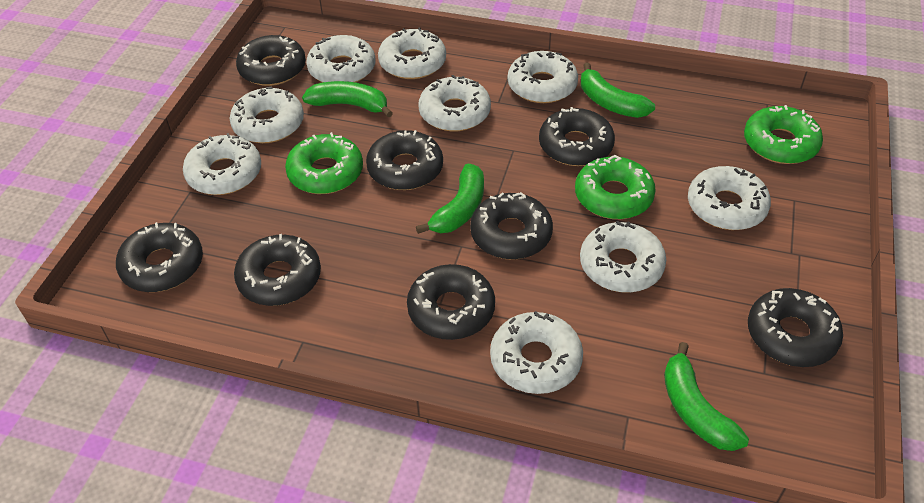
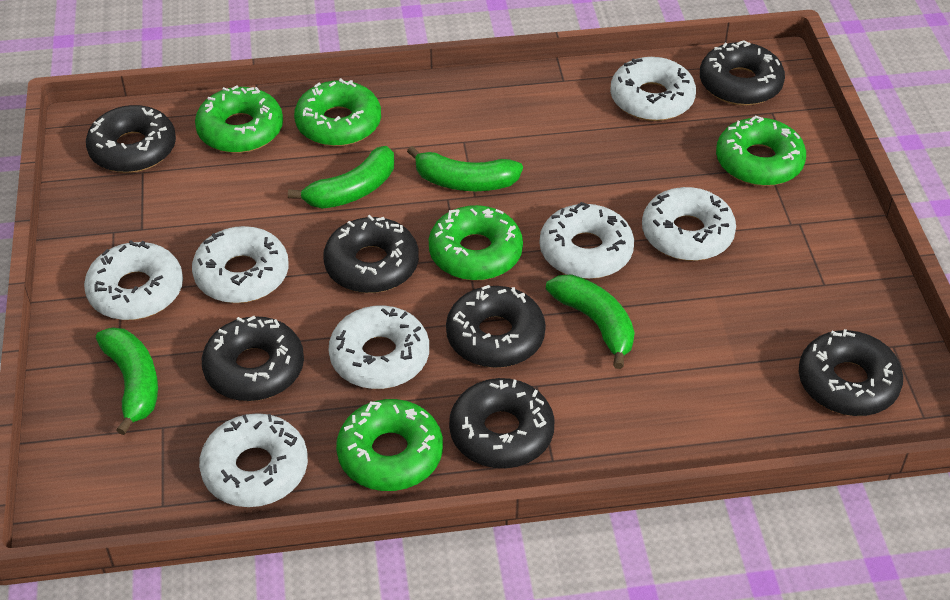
black donut: [116,222,203,292] [234,234,321,306] [236,35,306,86] [366,130,443,190] [407,264,495,340] [470,192,553,260] [539,107,615,166] [748,288,843,367] = 8 -> [86,105,176,173] [202,316,304,401] [323,215,419,293] [446,285,546,368] [449,378,554,468] [700,40,785,106] [798,329,903,416] = 7
green donut: [285,132,363,194] [575,155,656,219] [744,105,823,164] = 3 -> [195,85,283,153] [294,78,381,146] [336,399,443,491] [429,205,523,281] [716,115,806,186] = 5
white donut: [183,133,261,195] [230,86,304,143] [306,35,376,83] [378,27,446,79] [419,75,491,132] [490,311,583,394] [508,51,578,103] [580,221,666,293] [688,166,771,230] = 9 -> [84,240,183,320] [192,226,289,303] [199,413,308,507] [329,306,429,389] [540,202,634,279] [610,57,696,121] [642,187,736,261] = 7

